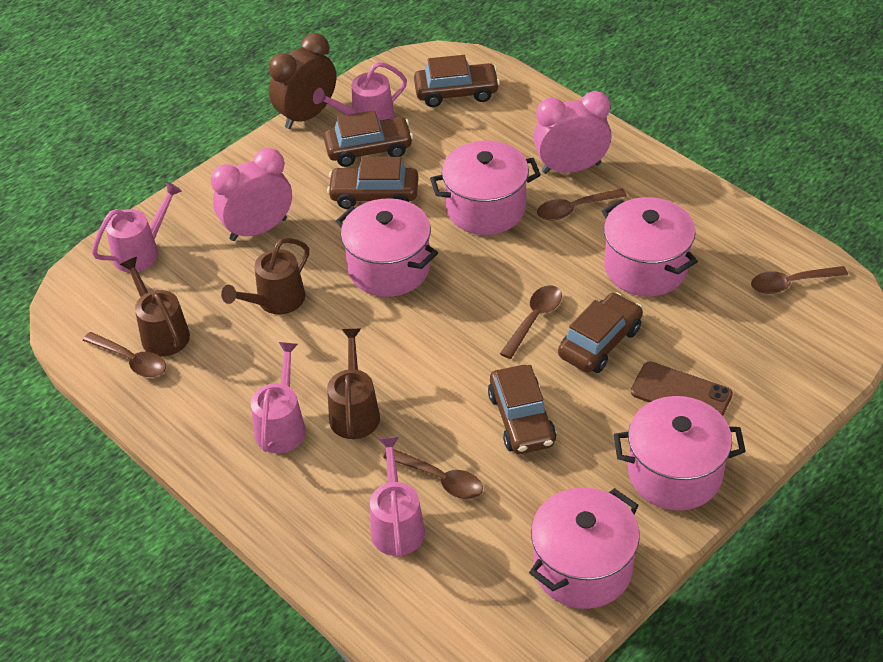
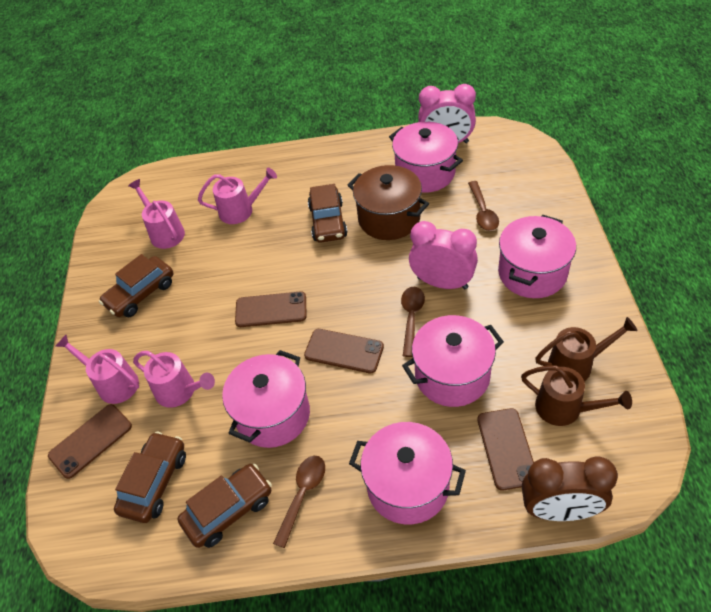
brown car: [324,110,413,167] [327,157,418,209] [414,55,500,107] [488,365,556,454] [558,292,643,373] = 5 -> [99,254,173,317] [114,431,186,523] [178,464,272,548] [308,184,347,243] = 4
brown phone: [631,362,733,416] = 1 -> [48,404,132,479] [235,291,307,327] [304,329,384,373] [477,408,534,491] = 4
brown pot: none = 0 -> [348,165,429,240] = 1
brown spoon: [83,332,166,377] [383,449,483,499] [500,285,562,359] [537,189,627,221] [751,266,848,294] = 5 -> [273,456,325,548] [401,287,425,357] [468,181,499,231] = 3
brown watering can: [120,257,190,356] [221,238,309,314] [327,329,380,439] = 3 -> [521,365,632,426] [535,317,637,381] = 2

